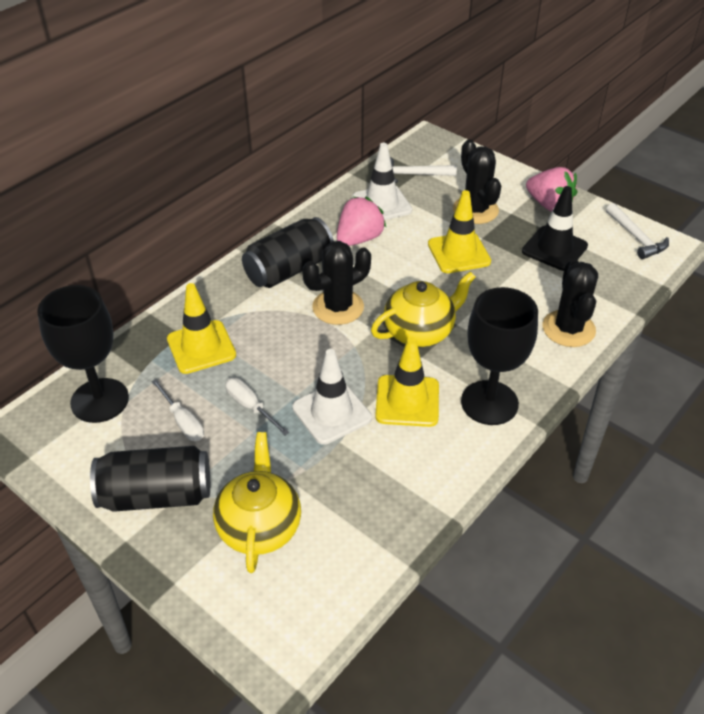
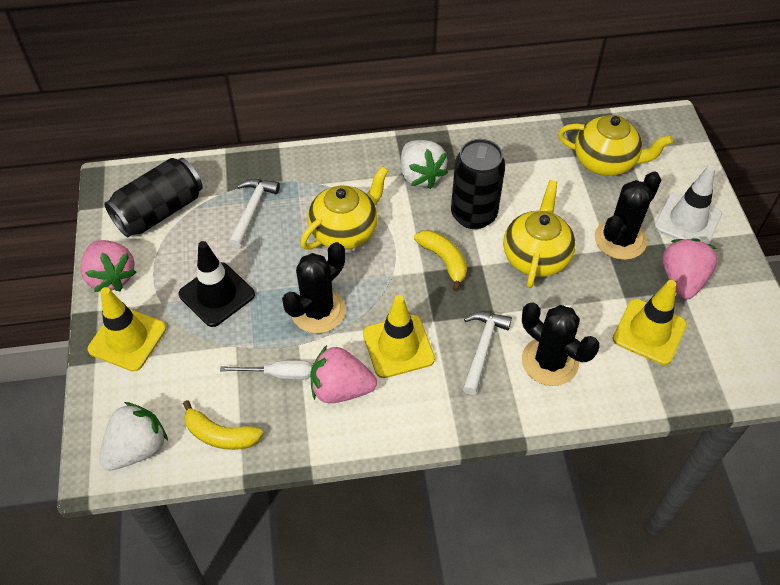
black goblet: [37,285,129,423] [461,287,538,425] = 2 -> none = 0
pink strawberry: [337,197,387,246] [526,167,577,212] = 2 -> [80,240,136,292] [310,345,377,403] [662,238,718,299] = 3
white screwdriver: [151,379,204,441] [225,378,289,435] = 2 -> [220,360,312,380] = 1
white strawberry: none = 0 -> [99,402,168,470] [401,140,448,189] = 2
white traffic cone: [292,349,372,445] [352,143,412,220] = 2 -> [654,165,722,244] = 1
yellow banana: none = 0 -> [183,400,263,450] [414,230,467,291] = 2
yellow teapot: [213,432,301,573] [371,272,475,347] = 2 -> [300,166,389,250] [503,180,576,288] [558,115,673,176] = 3

